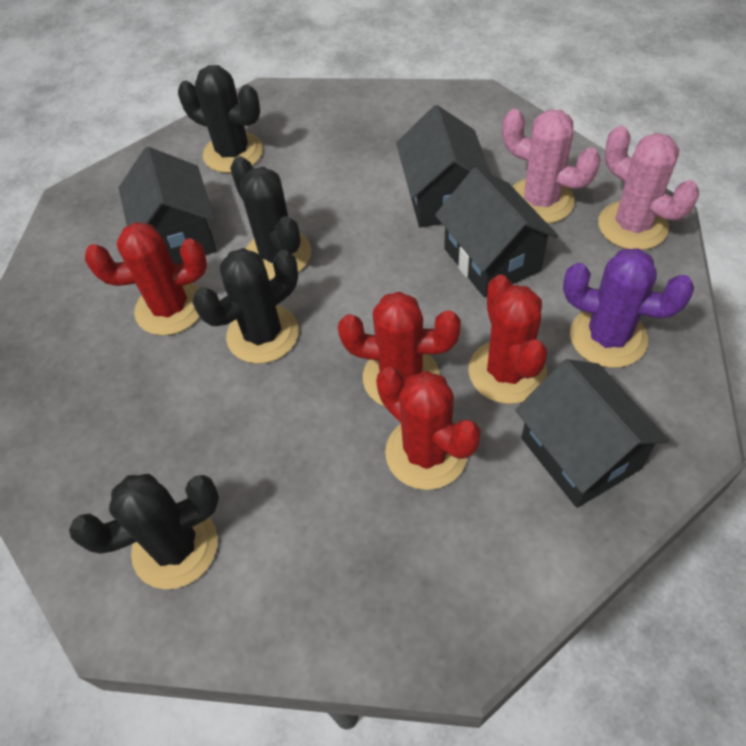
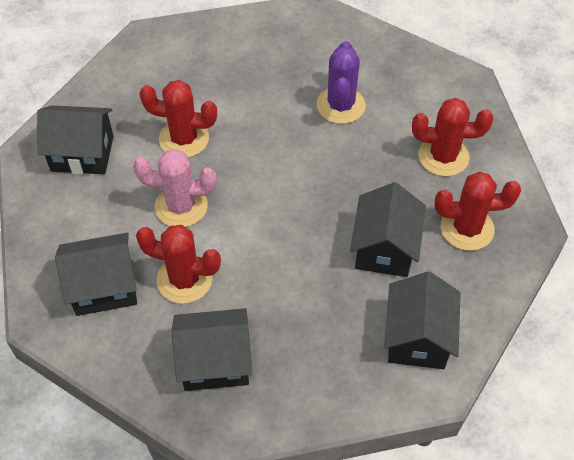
black cactus: [69,474,219,589] [178,65,263,173] [193,248,299,364] [230,156,311,280] = 4 -> none = 0
black house: [118,147,217,264] [396,105,491,228] [435,167,558,297] [515,359,670,508] = 4 -> [37,105,114,174] [55,233,137,316] [171,308,252,391] [350,182,426,277] [384,271,461,369] = 5
pink cactus: [502,109,601,224] [598,126,699,250] = 2 -> [133,149,217,227] = 1

